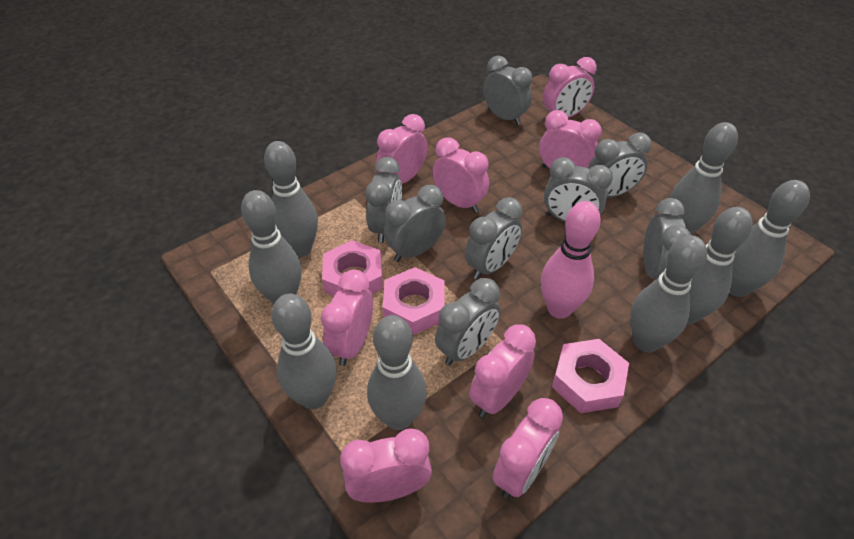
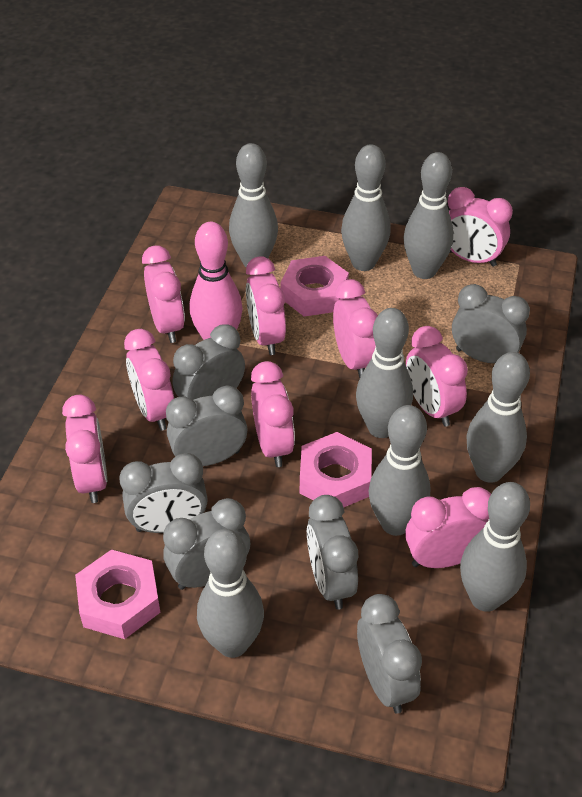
grey clock: [365,157,402,243] [384,185,446,262] [435,278,500,366] [465,197,522,280] [483,56,532,126] [544,157,613,222] [588,132,652,198] [643,198,691,280] = 8 -> [119,453,208,533] [163,498,250,590] [166,386,248,466] [173,324,245,400] [307,495,358,610] [357,594,422,714] [452,284,530,363] = 7
pink clock: [321,269,373,366] [340,428,432,503] [376,114,428,184] [432,137,489,213] [469,324,536,418] [493,398,563,498] [539,110,602,168] [543,57,597,118] = 8 -> [62,395,107,503] [124,329,174,431] [142,245,185,343] [246,257,286,355] [251,361,295,467] [333,279,378,378] [405,487,491,568] [406,326,468,427] [448,187,513,267] = 9

